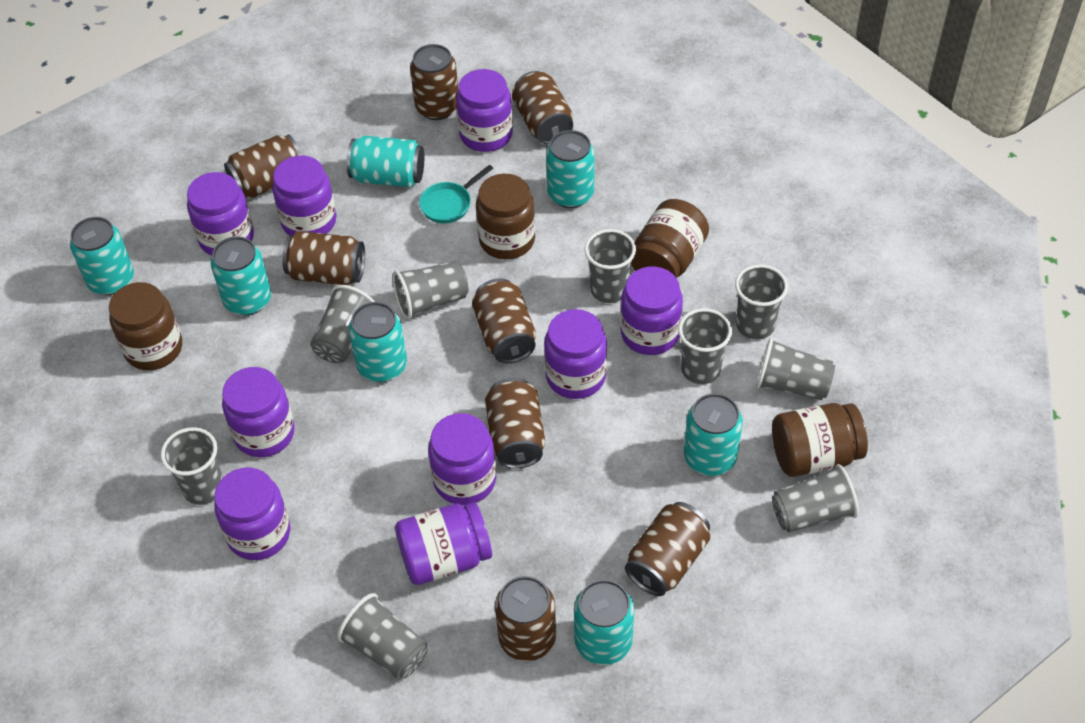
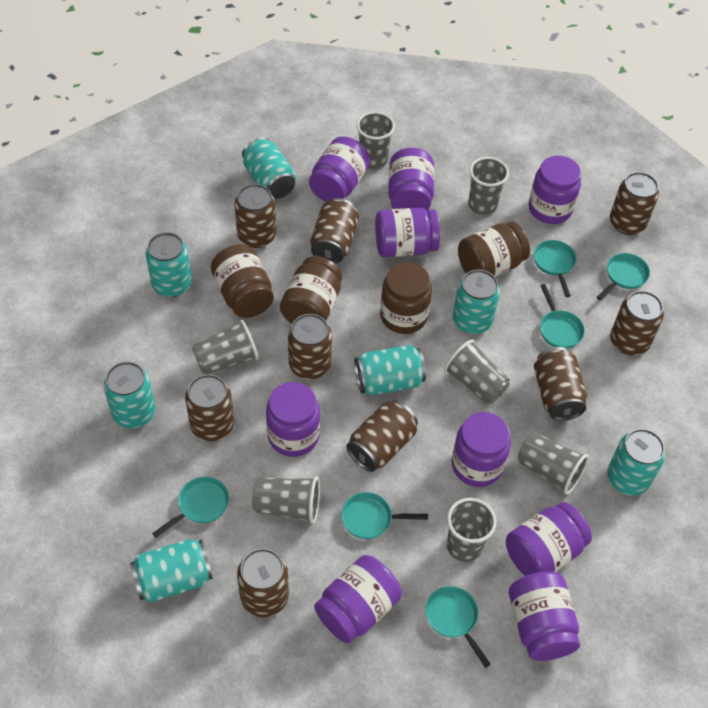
brown can: [224,135,302,199] [282,231,365,285] [410,44,458,120] [472,278,536,363] [485,378,545,469] [495,576,556,661] [512,71,573,145] [625,502,710,596] = 8 -> [185,374,234,441] [235,184,276,248] [237,548,289,617] [288,314,332,379] [310,198,359,264] [346,400,418,472] [534,347,587,421] [610,172,659,235] [610,291,664,355] = 9
grey cup: [161,427,223,505] [310,285,375,363] [337,593,428,680] [392,261,468,320] [584,229,636,303] [678,308,732,384] [735,264,788,340] [756,338,835,400] [772,464,859,532] = 9 -> [192,320,258,374] [252,476,320,524] [357,111,395,169] [444,340,510,404] [447,498,496,562] [468,157,509,215] [518,432,589,495] = 7
turquoise pan: [419,165,493,223] = 1 -> [152,477,229,538] [341,492,428,539] [425,586,491,668] [534,240,576,297] [540,284,585,349] [597,253,650,300] = 6

